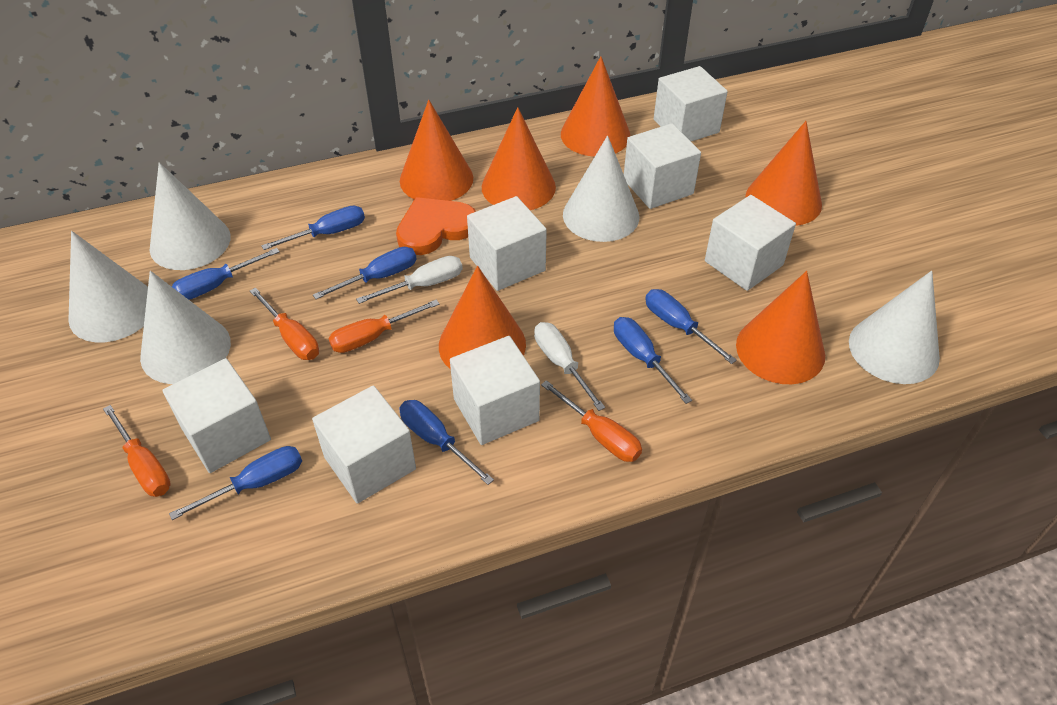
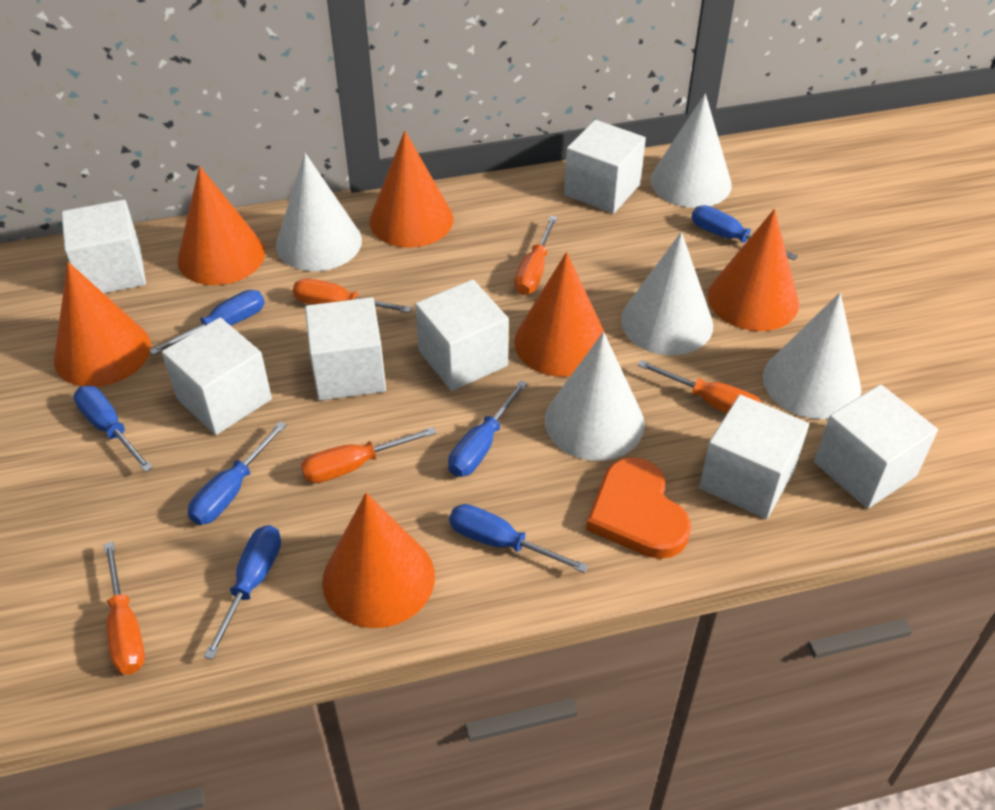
orange screwdriver: [103,405,171,497] [250,288,319,360] [329,299,440,353] [541,380,642,462] = 4 -> [104,542,145,674] [293,279,412,313] [301,427,436,483] [514,216,557,295] [637,360,763,414] = 5
white screwdriver: [356,256,463,304] [534,322,605,411] = 2 -> none = 0

